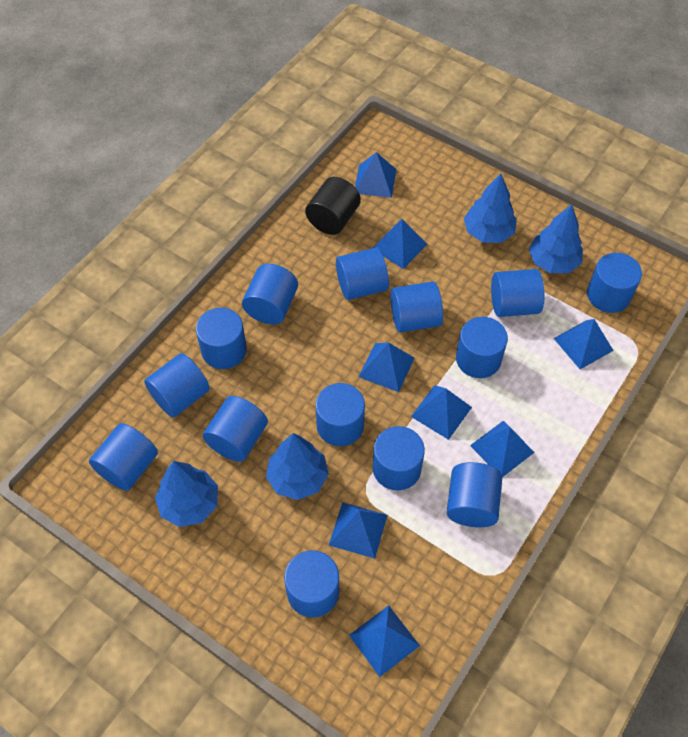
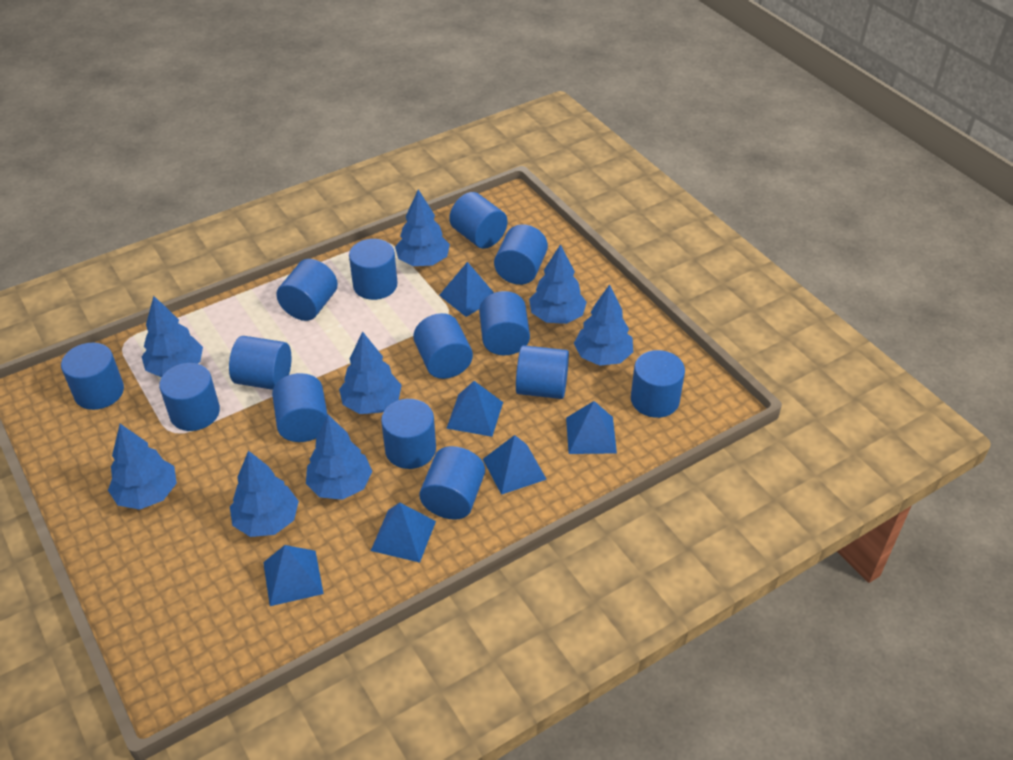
black cylinder: [305,177,361,235] = 1 -> none = 0
blue pyramid: [329,502,388,559] [349,605,420,677] [355,152,396,198] [359,342,415,392] [373,219,427,269] [411,385,472,440] [470,421,535,477] [553,319,614,369] = 8 -> [263,545,324,606] [371,502,436,563] [439,262,494,317] [446,381,503,437] [483,435,547,495] [566,401,617,454] = 6
blue tree: [155,461,218,527] [266,433,329,500] [464,174,517,243] [529,204,583,273] = 4 -> [108,424,177,510] [141,296,203,377] [230,451,299,537] [306,415,372,500] [339,331,402,414] [395,189,450,266] [529,244,587,324] [574,284,633,366] = 8

